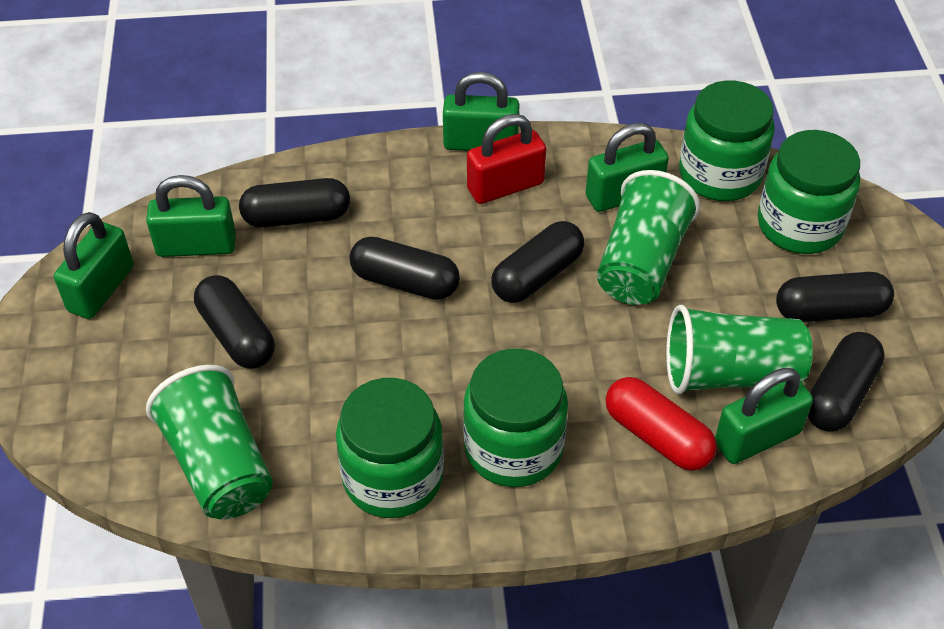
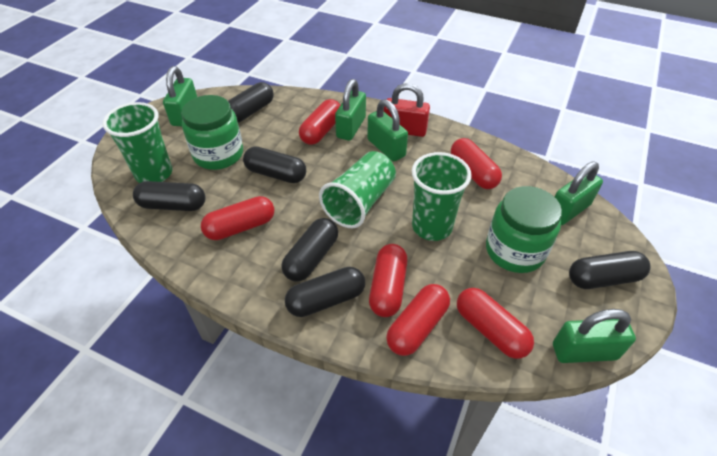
green jar: [336,378,444,518] [463,349,568,487] [679,81,775,201] [758,130,860,254] = 4 -> [181,95,243,170] [486,186,562,273] = 2
red capsule: [605,377,717,471] = 1 -> [201,196,275,240] [299,99,340,145] [369,244,407,317] [386,284,450,356] [451,138,502,189] [457,288,534,359] = 6

